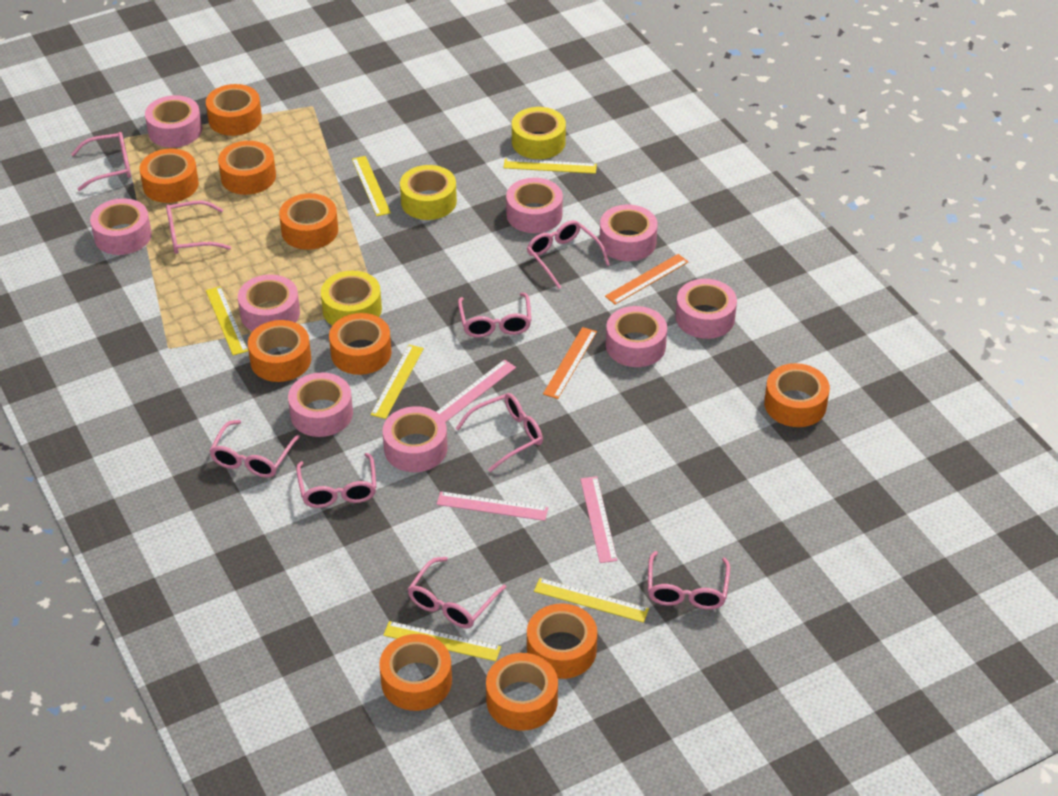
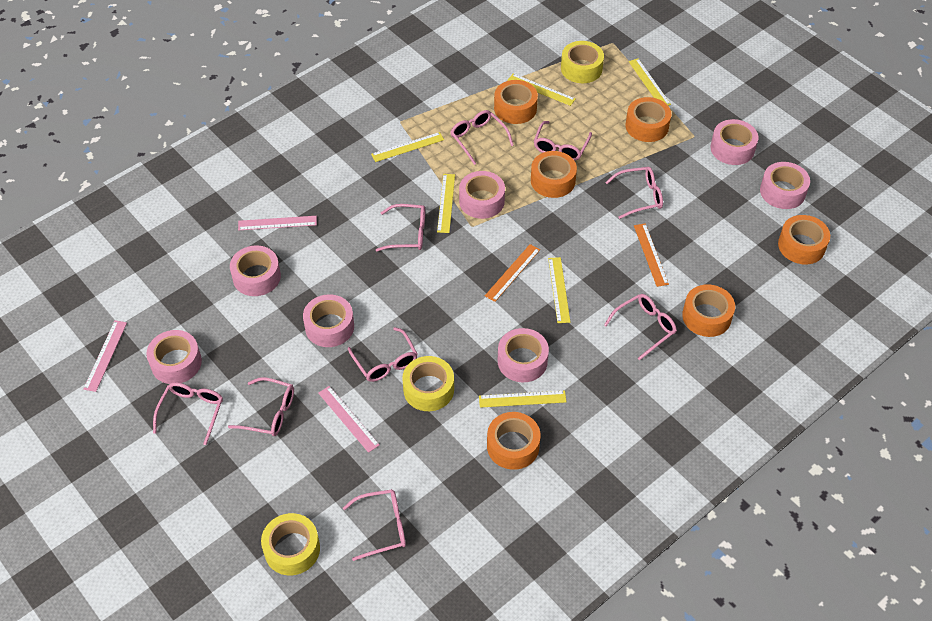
orange tape: [140,149,199,203] [206,84,262,136] [218,141,276,195] [248,320,311,382] [279,193,338,250] [329,313,392,375] [379,634,452,711] [486,653,558,731] [527,603,597,679] [764,363,830,427] = 10 -> [487,412,541,470] [494,80,538,124] [531,151,577,198] [625,97,671,142] [682,284,735,337] [778,215,830,264] = 6
pink tape: [90,198,152,255] [145,95,202,148] [238,274,300,331] [288,373,353,437] [383,406,447,472] [506,178,563,233] [599,204,658,261] [606,306,667,367] [676,279,737,339] = 9 -> [146,330,202,384] [230,245,281,296] [303,294,354,347] [459,171,505,219] [498,328,549,382] [710,119,759,165] [760,162,810,209] = 7

